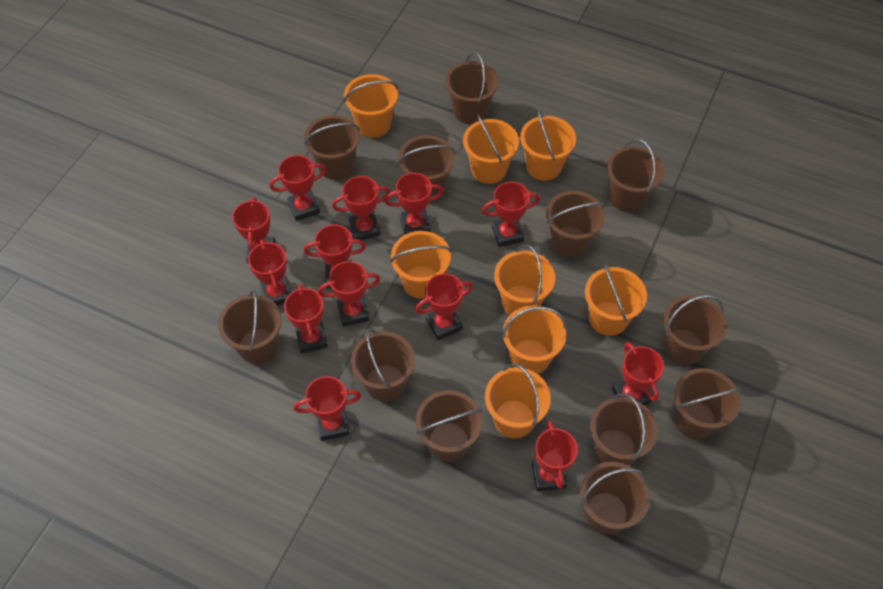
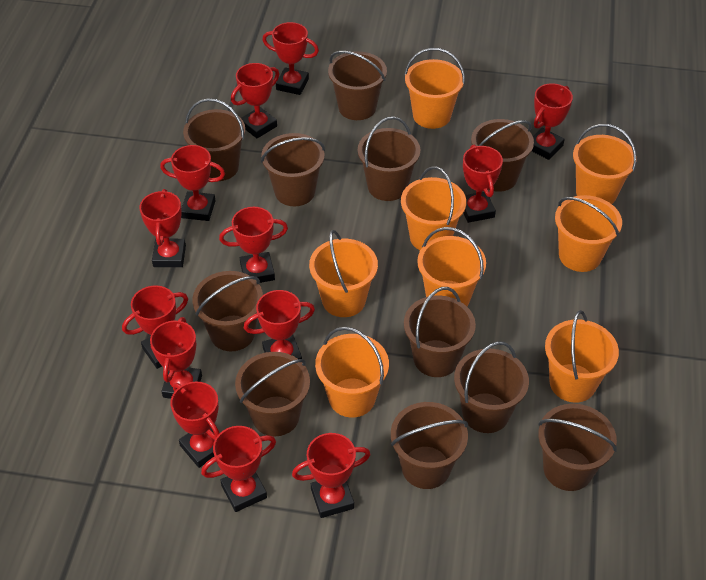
brown bucket: [218,289,282,364] [304,115,360,180] [350,329,415,402] [398,135,455,197] [416,390,482,462] [445,52,499,124] [546,191,605,257] [580,462,650,535] [590,393,657,465] [607,139,664,212] [663,295,727,365] [673,368,741,439] = 12 -> [183,98,245,181] [192,271,263,351] [235,352,310,436] [261,133,325,206] [328,51,387,120] [358,116,420,201] [391,402,468,489] [404,287,476,377] [454,341,529,433] [471,119,534,192] [538,404,617,491] = 11

